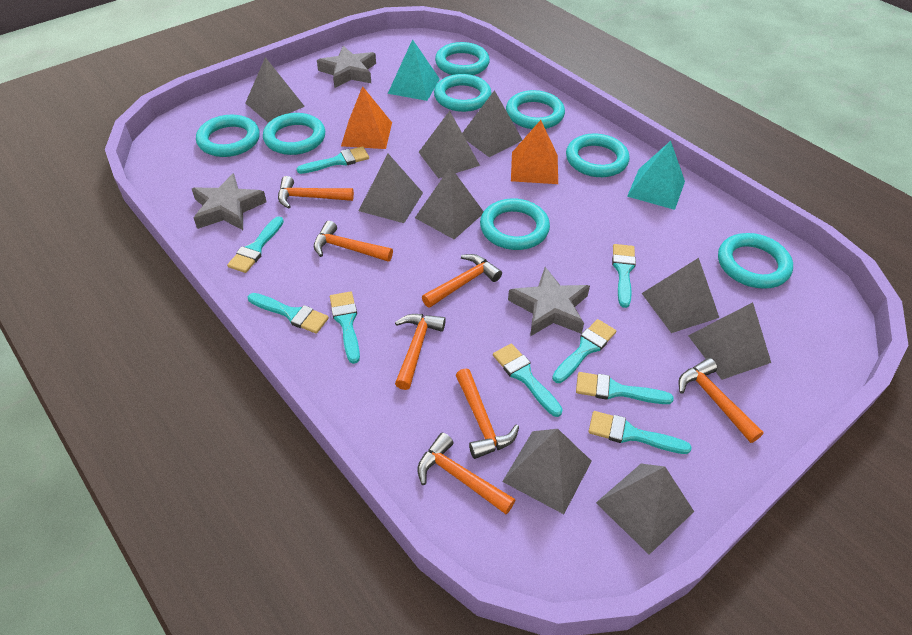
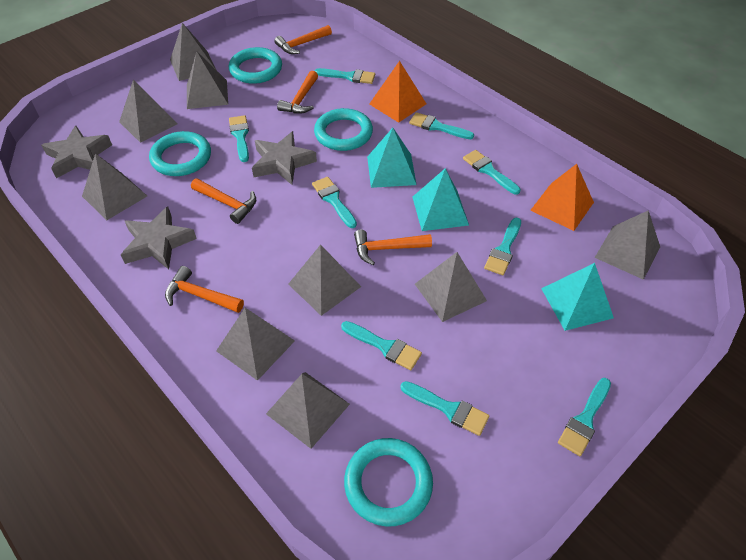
orange hammer: [278,176,354,209] [314,221,393,262] [395,314,446,390] [417,433,515,514] [422,254,502,308] [456,368,519,459] [678,358,764,443] = 7 -> [165,266,244,313] [191,178,256,224] [274,25,332,54] [277,71,318,114] [354,229,432,265] = 5
turquoise pyramid: [388,39,440,101] [627,141,685,210] = 2 -> [367,128,417,188] [412,168,469,231] [541,263,614,331] = 3
turquoise ring: [196,115,260,157] [263,113,325,155] [434,74,492,112] [435,42,490,75] [480,198,550,250] [506,90,565,129] [566,133,630,177] [718,233,793,289] = 8 -> [149,131,211,176] [229,47,282,84] [314,108,373,151] [344,438,433,527] = 4

